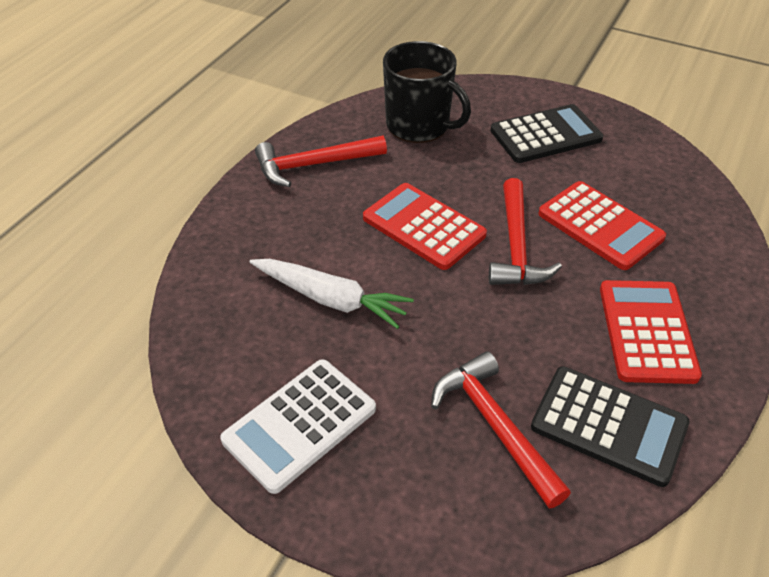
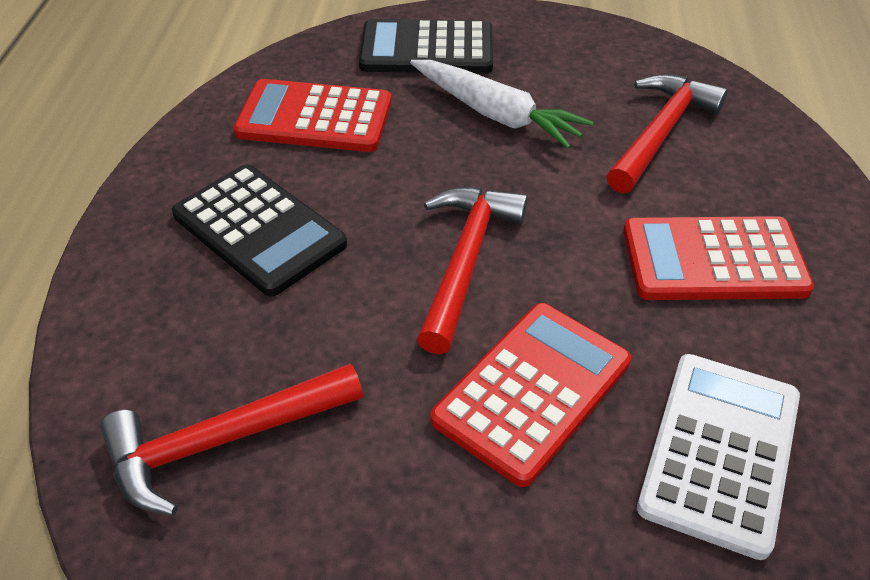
black mug: [383,41,471,143] = 1 -> none = 0

